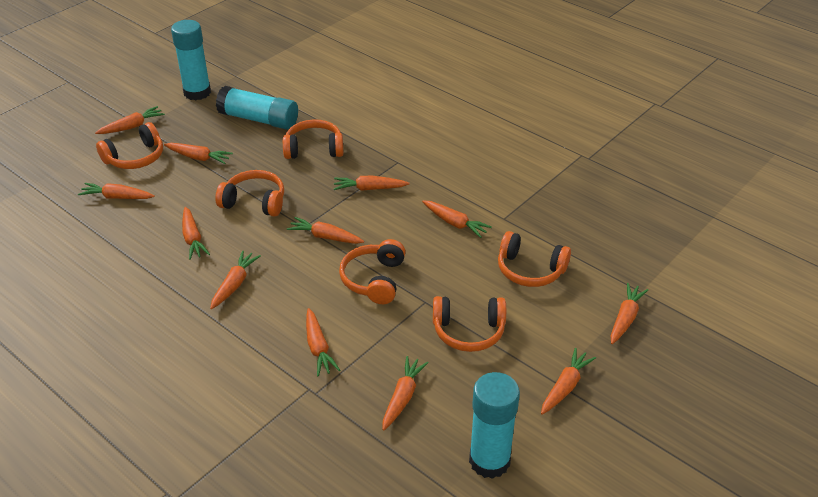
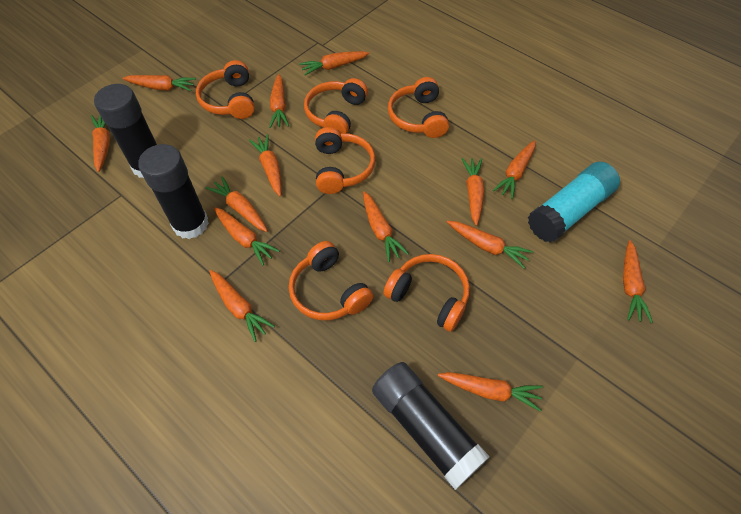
black glue stick: none = 0 -> [94,84,157,178] [138,144,209,239] [372,362,490,490] = 3
orange carrot: [78,183,155,199] [95,106,165,134] [164,143,233,164] [182,207,210,260] [210,251,261,309] [287,217,364,244] [306,308,340,376] [334,176,409,191] [382,356,429,431] [422,200,492,238] [541,348,596,415] [611,283,648,344] = 12 -> [91,115,110,172] [123,75,196,91] [206,176,268,232] [209,270,275,342] [214,207,280,265] [249,134,282,196] [269,74,289,128] [299,51,369,75] [363,191,409,262] [437,372,543,412] [447,221,533,268] [462,158,484,226] [493,140,535,199] [623,240,653,323] = 14
turquoise glue stick: [171,20,211,100] [216,86,298,130] [469,372,520,479] = 3 -> [528,162,620,243] = 1

